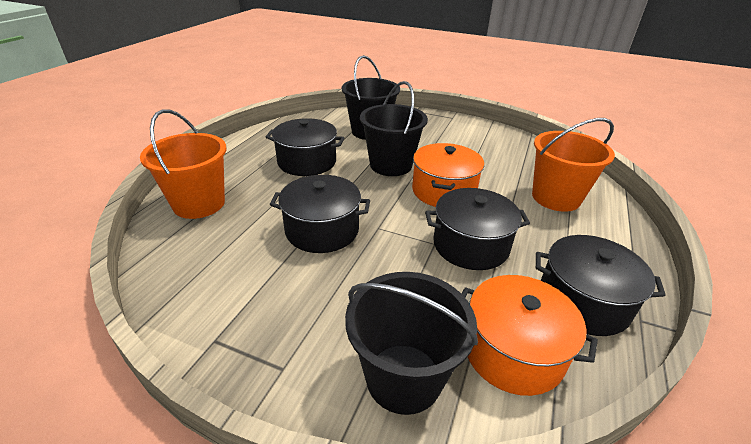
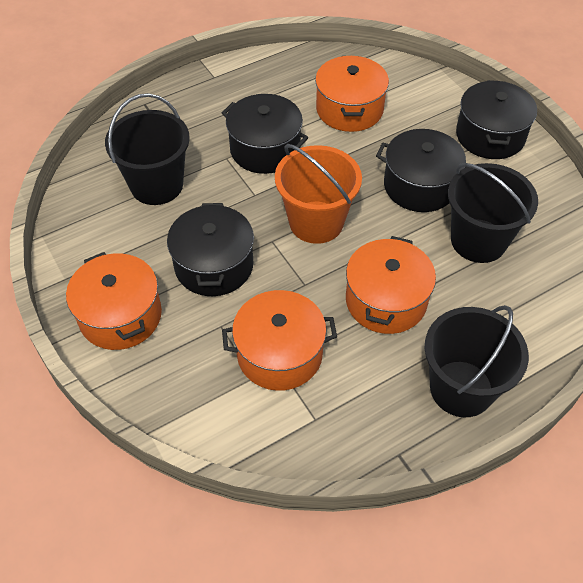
orange bucket: [140,109,226,219] [532,118,615,212] = 2 -> [275,144,362,244] = 1
orange pot: [412,143,484,207] [462,275,598,396] = 2 -> [66,252,162,350] [222,290,337,391] [315,56,389,132] [346,236,436,334] = 4

